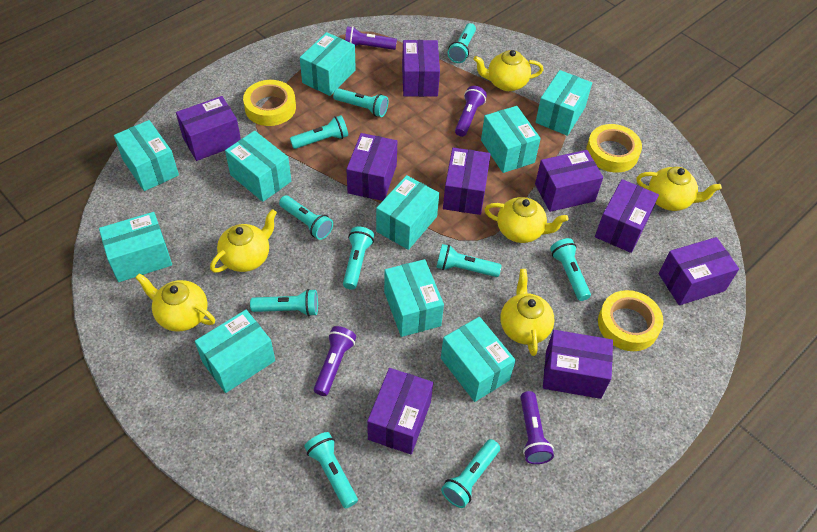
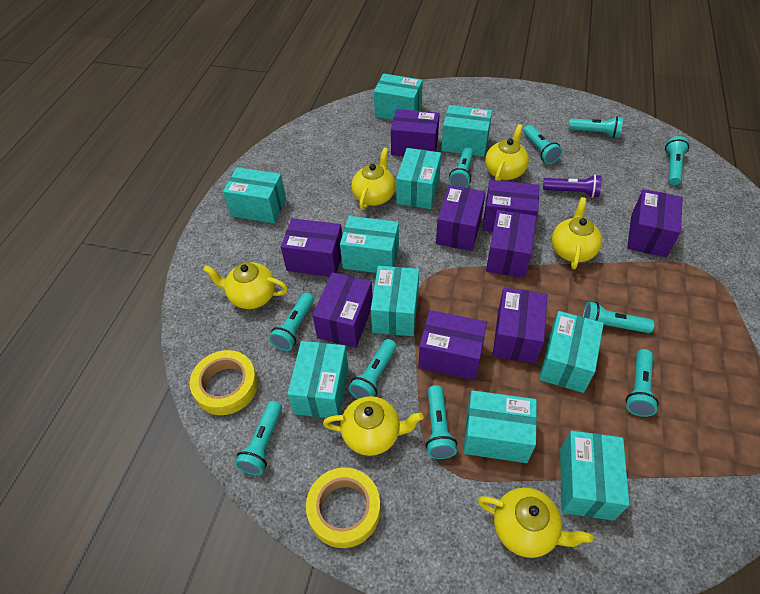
purple flashlight: [314,326,356,396] [345,26,397,50] [455,86,487,137] [520,391,554,464] = 4 -> [543,174,602,198] = 1
yellow tape: [243,80,296,126] [586,124,642,172] [598,290,664,351] = 3 -> [190,350,258,415] [306,467,381,548] = 2

